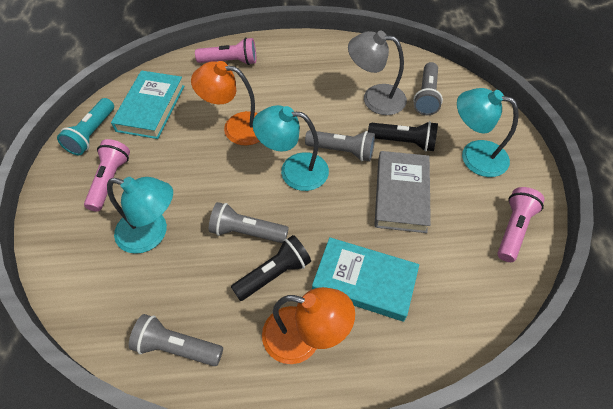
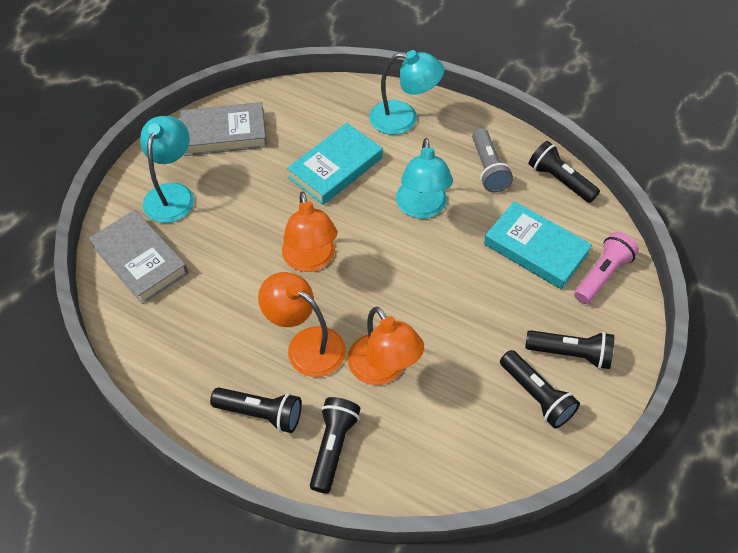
black flashlight: [231,235,311,301] [368,121,438,152] = 2 -> [210,388,302,433] [310,397,361,493] [500,350,580,428] [525,330,614,369] [529,141,600,203] = 5
grey book: [374,151,431,233] = 1 -> [89,210,189,304] [180,102,267,156] = 2
grey flashlight: [129,314,223,366] [209,202,289,243] [305,130,375,161] [413,62,443,115] = 4 -> [472,128,513,192] = 1
grey lamp: [348,31,407,115] = 1 -> none = 0
orange lamp: [191,61,260,145] [262,287,355,364] = 2 -> [258,272,346,377] [282,192,337,272] [347,307,424,385] = 3
pink flashlight: [84,139,130,212] [195,37,256,65] [497,187,545,262] = 3 -> [574,232,639,304] = 1
turquoise flashlight: [57,98,114,155] = 1 -> none = 0

